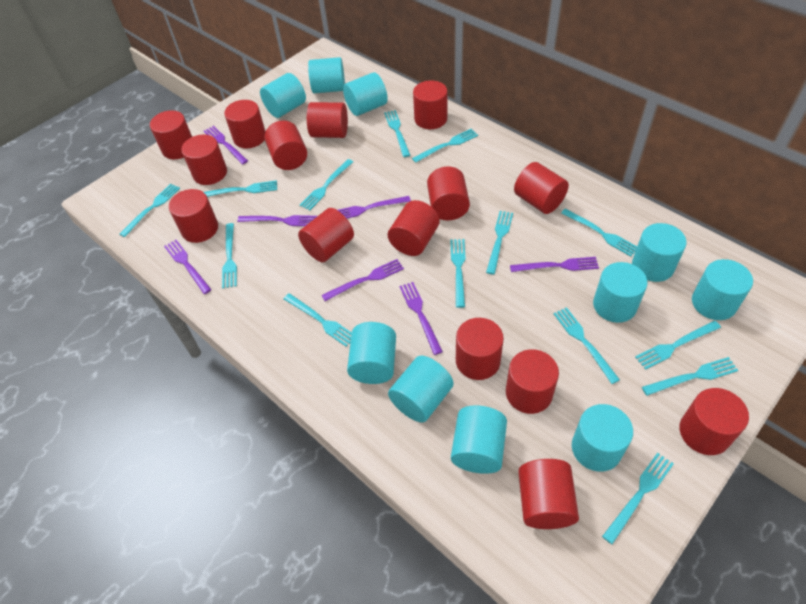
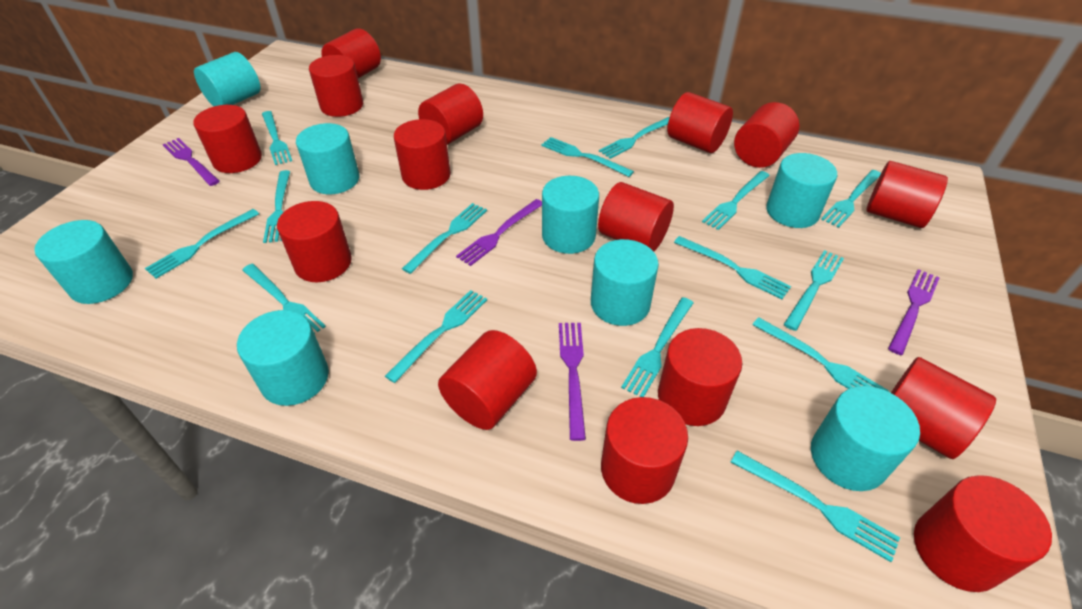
purple fork: [164,240,212,294] [204,126,248,164] [237,215,317,226] [321,259,404,301] [338,196,411,219] [399,282,443,355] [510,257,599,272] = 7 -> [162,138,220,186] [456,199,542,266] [559,323,586,441] [888,269,940,355] = 4
turquoise cylinder: [260,73,306,118] [308,57,345,93] [343,72,388,116] [347,322,396,384] [388,356,454,423] [451,405,507,474] [572,404,633,472] [593,262,647,323] [632,223,686,282] [692,259,753,320] = 10 -> [34,220,133,304] [194,52,261,106] [237,310,329,406] [296,123,359,194] [542,176,599,254] [591,239,659,326] [766,153,837,228] [811,386,920,491] = 8
turquoise fork: [119,184,180,237] [204,180,277,197] [222,223,237,289] [284,293,352,347] [300,159,353,210] [384,110,410,157] [412,129,478,163] [450,239,466,308] [486,211,513,275] [554,307,620,384] [561,209,637,257] [602,453,674,544] [635,321,721,370] [642,357,738,396] = 14 -> [145,209,259,279] [242,264,326,334] [262,111,292,165] [263,170,290,243] [385,290,487,383] [402,203,487,274] [541,137,634,177] [599,117,670,159] [621,297,694,397] [674,236,791,299] [702,171,770,230] [731,451,900,562] [752,317,889,392] [784,250,844,331] [821,170,881,228] = 15

